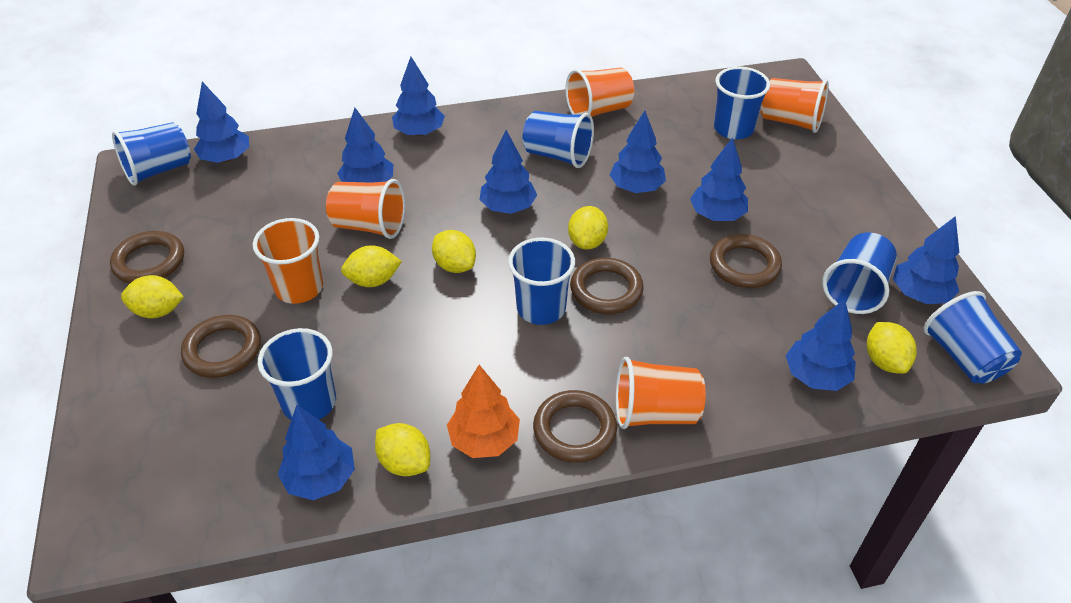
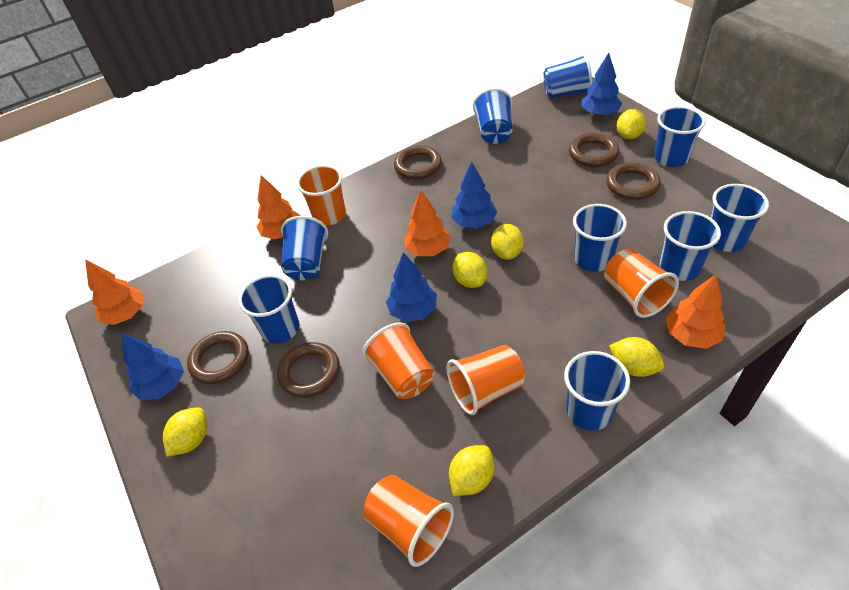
blue cup: [112,122,191,186] [258,328,336,420] [508,238,575,325] [523,111,594,168] [714,67,770,140] [822,232,897,314] [924,291,1022,384] = 7 -> [239,275,299,344] [281,216,328,280] [473,88,513,144] [543,54,592,98] [564,351,630,431] [573,204,627,272] [654,106,706,167] [659,211,721,281] [710,184,769,252] = 9
blue tree: [194,82,249,163] [278,405,355,500] [337,108,393,183] [392,57,445,136] [480,130,537,214] [609,111,666,193] [690,137,748,221] [786,299,856,391] [893,216,960,304] = 9 -> [122,333,184,400] [386,252,437,322] [451,162,497,228] [582,53,622,117] = 4
orange tree: [447,365,520,458] = 1 -> [85,259,144,325] [257,175,300,240] [404,190,451,256] [666,275,725,349] = 4

